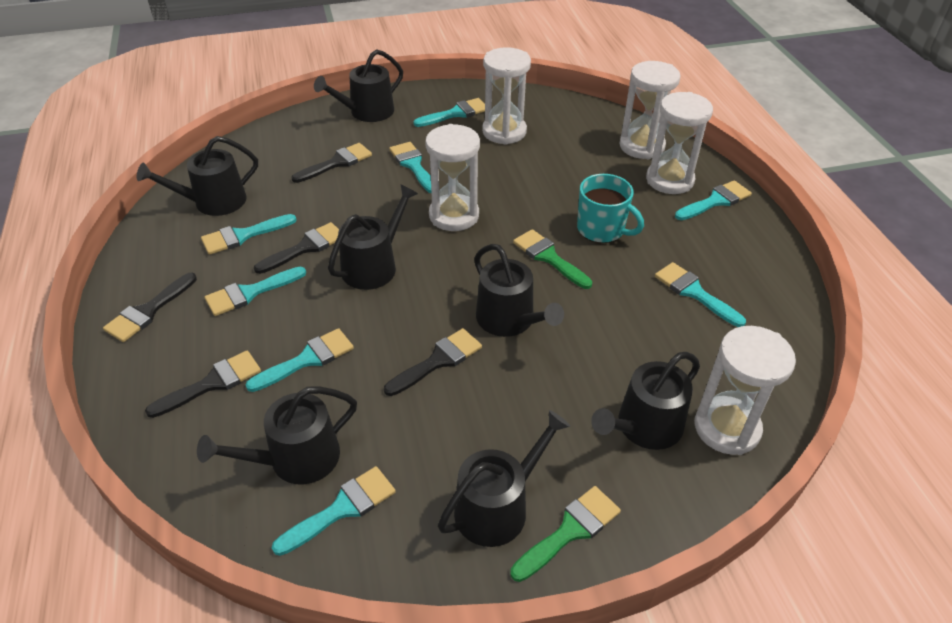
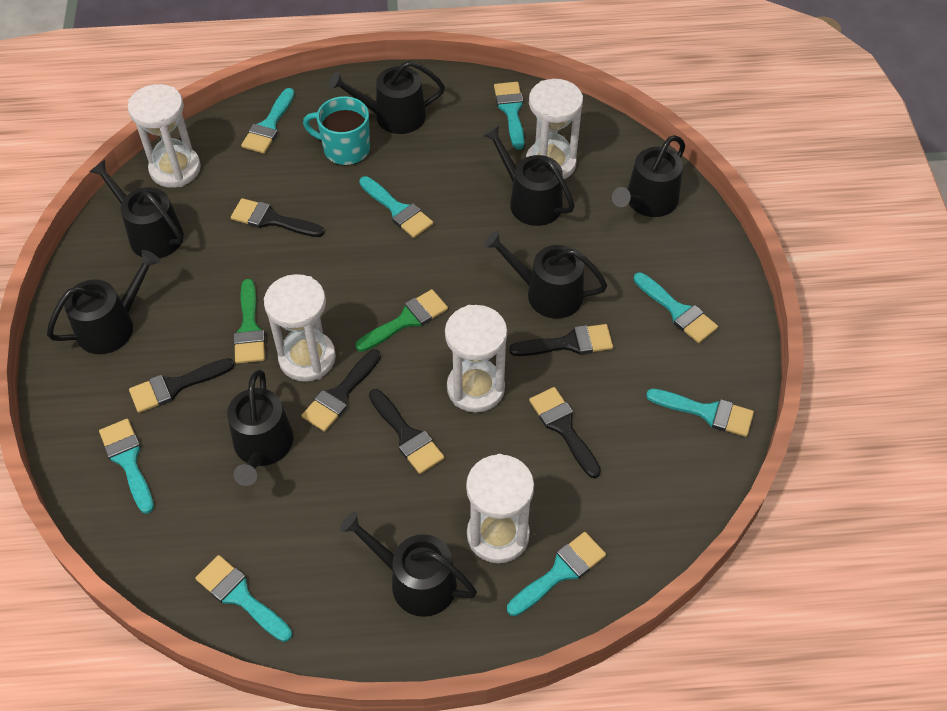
black brush: [103,273,197,342] [145,351,261,418] [254,222,339,274] [291,143,372,183] [384,328,482,396] = 5 -> [129,358,234,413] [231,198,325,237] [301,349,381,432] [369,389,445,474] [509,324,613,356] [529,387,601,478] = 6
black watering can: [137,136,258,216] [197,386,357,485] [314,49,403,122] [328,184,418,290] [438,410,570,547] [474,244,564,337] [591,352,700,450] = 7 -> [47,250,160,354] [89,160,184,258] [227,370,293,486] [329,61,445,134] [340,512,477,617] [483,125,575,226] [484,231,607,318] [612,135,685,217] = 8

